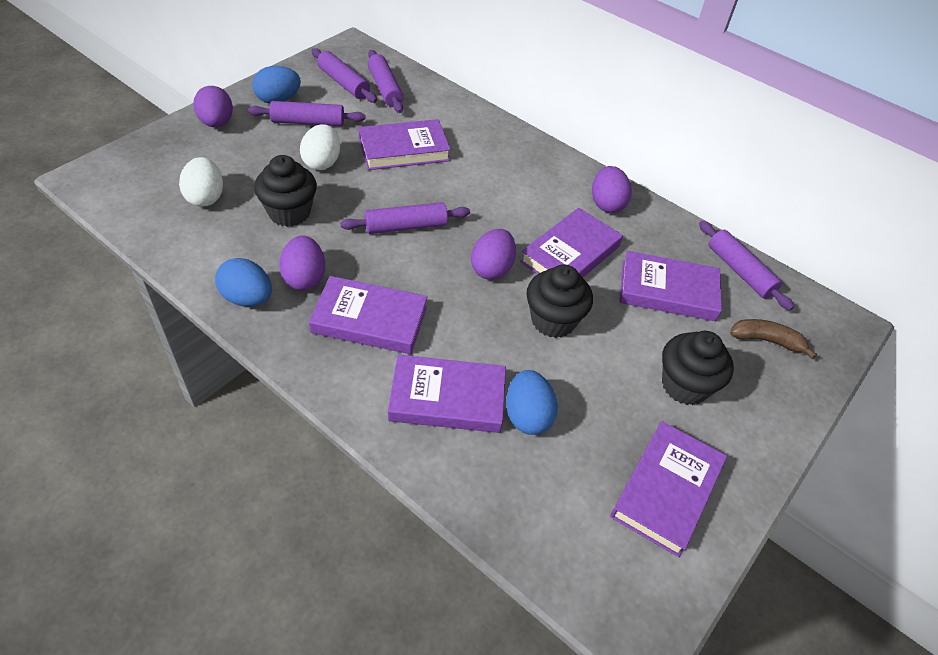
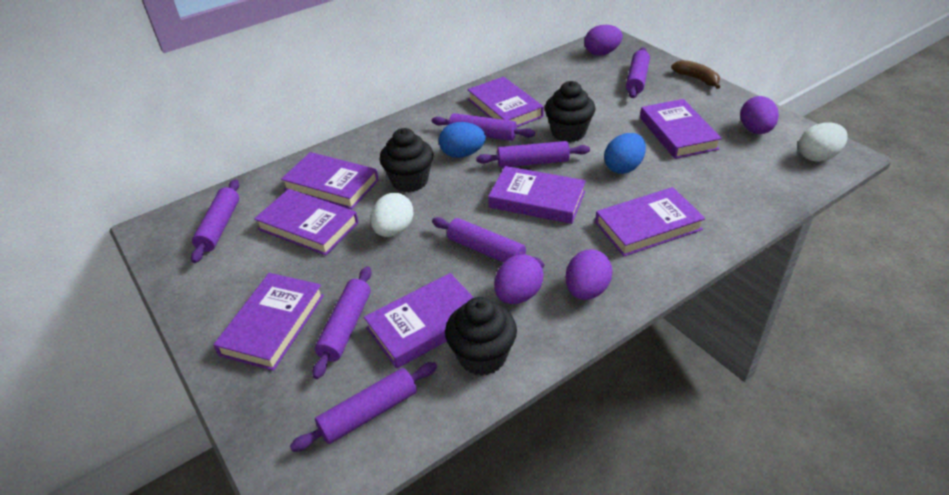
blue egg: [215,258,272,306] [252,66,301,104] [506,370,558,435] = 3 -> [439,122,486,158] [604,133,646,174] = 2
purple book: [309,276,427,354] [358,119,451,170] [388,355,506,433] [520,208,623,277] [610,421,727,557] [620,251,722,321] = 6 -> [213,273,324,371] [254,189,359,255] [281,152,379,209] [364,273,474,369] [467,77,544,127] [488,166,586,224] [595,187,705,256] [640,99,722,159] = 8
purple rolling pin: [248,101,365,126] [311,48,377,103] [340,202,470,234] [368,50,404,113] [699,221,794,310] = 5 -> [191,179,239,263] [290,362,437,452] [312,266,372,379] [432,113,535,141] [432,217,544,269] [476,141,590,168] [626,47,650,98] = 7

